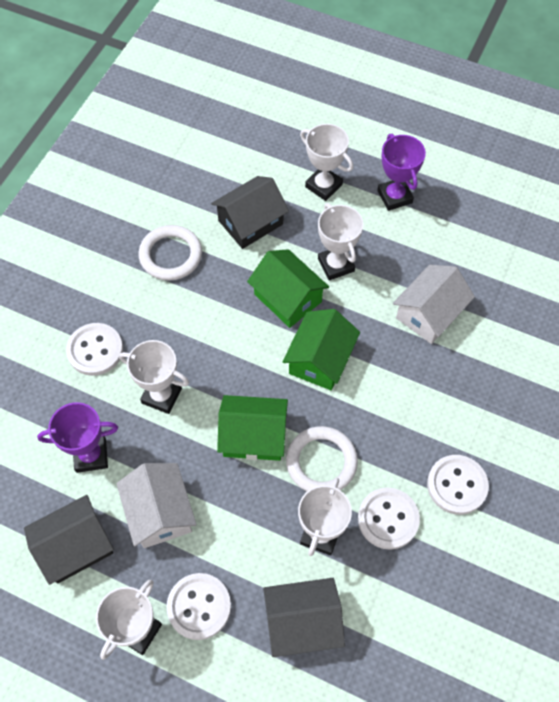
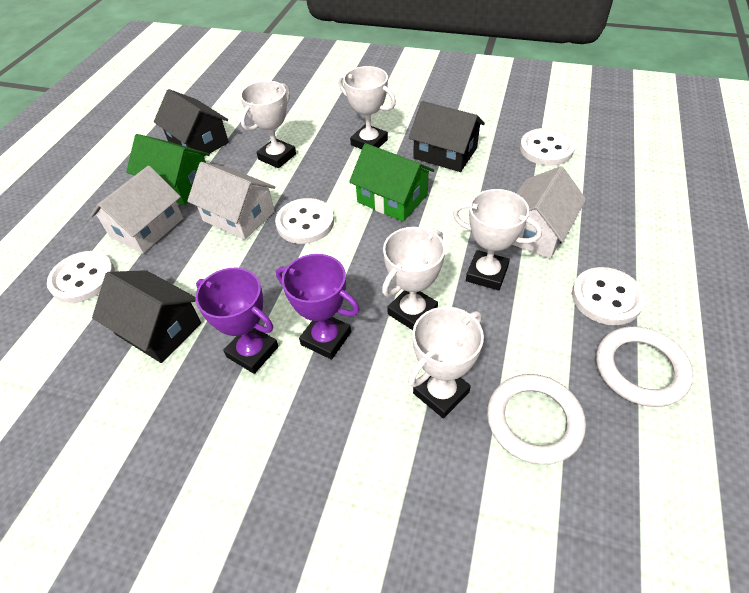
green house: [217,395,288,461] [247,249,329,328] [283,309,360,390] = 3 -> [126,134,210,205] [349,143,435,222] = 2
white house: [116,463,197,548] [393,265,475,344] = 2 -> [90,166,183,253] [187,162,276,240] [512,166,586,259] = 3

